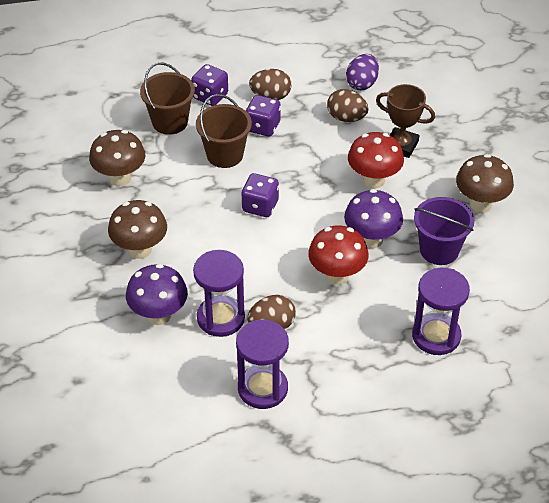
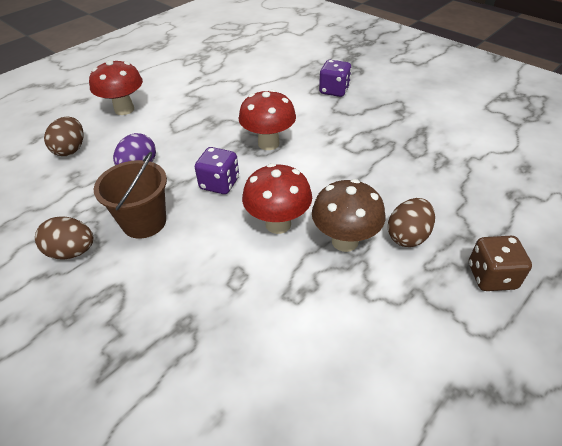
brown bucket: [140,62,195,135] [196,94,252,168] = 2 -> [94,152,167,239] = 1
brown dice: none = 0 -> [469,236,532,291] = 1
brown mushroom: [89,130,145,186] [108,200,167,259] [456,154,514,213] = 3 -> [312,179,385,252] = 1
brown trophy: [376,84,435,158] = 1 -> none = 0
purple bucket: [414,197,474,265] = 1 -> none = 0
purple dice: [191,64,228,106] [241,173,279,217] [246,95,281,137] = 3 -> [195,147,239,194] [319,60,352,97] = 2
purple hourglass: [193,250,245,337] [236,320,289,409] [412,267,470,355] = 3 -> none = 0
purple mushroom: [126,264,188,325] [344,189,403,248] = 2 -> none = 0
red mushroom: [308,225,369,285] [348,132,404,189] = 2 -> [89,60,143,115] [238,89,296,150] [242,163,312,234] = 3

